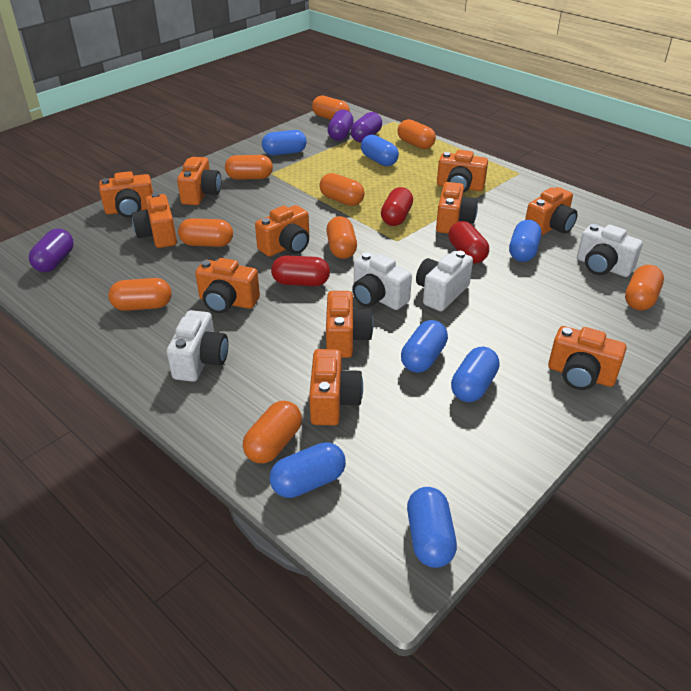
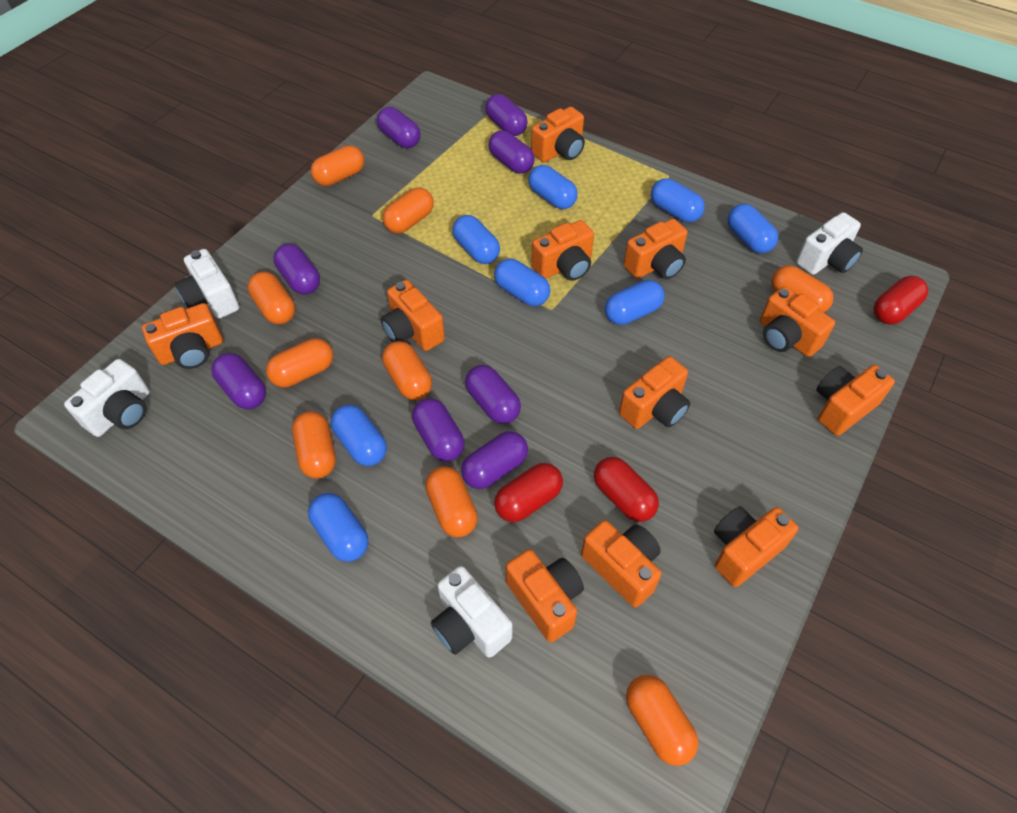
blue capsule: [262,130,307,155] [270,442,346,498] [361,135,399,166] [401,320,448,373] [407,487,457,568] [451,346,500,402] [509,220,542,262] = 7 -> [308,493,368,562] [331,405,387,466] [452,215,500,264] [494,259,550,306] [528,165,578,209] [605,280,665,325] [651,178,705,222] [727,204,778,253] = 8
purple capsule: [29,228,74,272] [328,109,354,141] [351,112,382,143] = 3 -> [211,353,266,409] [273,244,320,295] [377,107,421,148] [412,398,464,462] [461,431,528,489] [465,365,521,424] [485,94,528,136] [488,131,535,174] = 8

